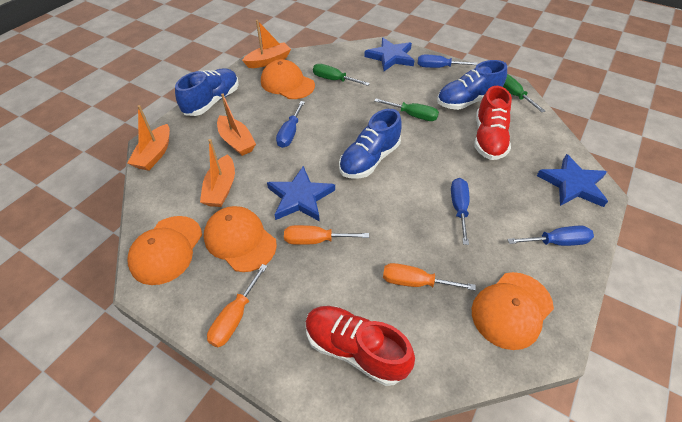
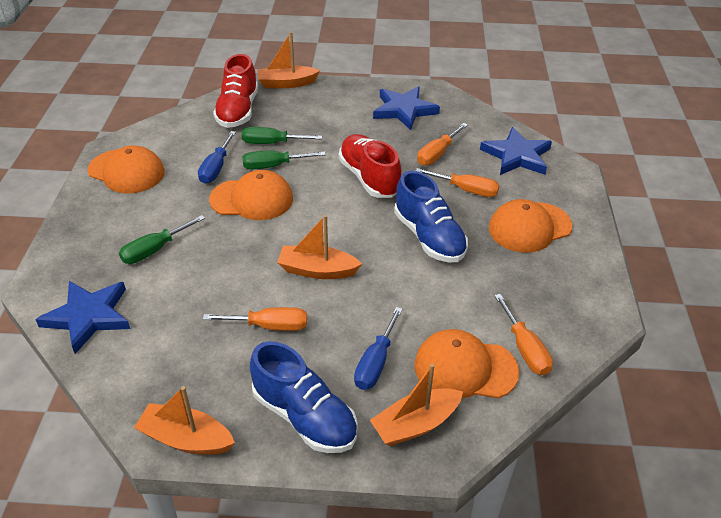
blue screwdriver: [276,101,305,148] [418,55,478,68] [451,178,470,245] [507,226,594,246] = 4 -> [198,131,236,184] [354,307,403,390] = 2
blue shoe: [175,68,239,116] [339,109,402,179] [437,60,507,110] = 3 -> [250,341,358,453] [394,171,468,263] = 2
orange screwdriver: [207,264,267,347] [284,225,369,245] [383,263,476,290] = 3 -> [203,307,307,331] [416,168,500,197] [417,123,468,166] [494,294,553,375] = 4

